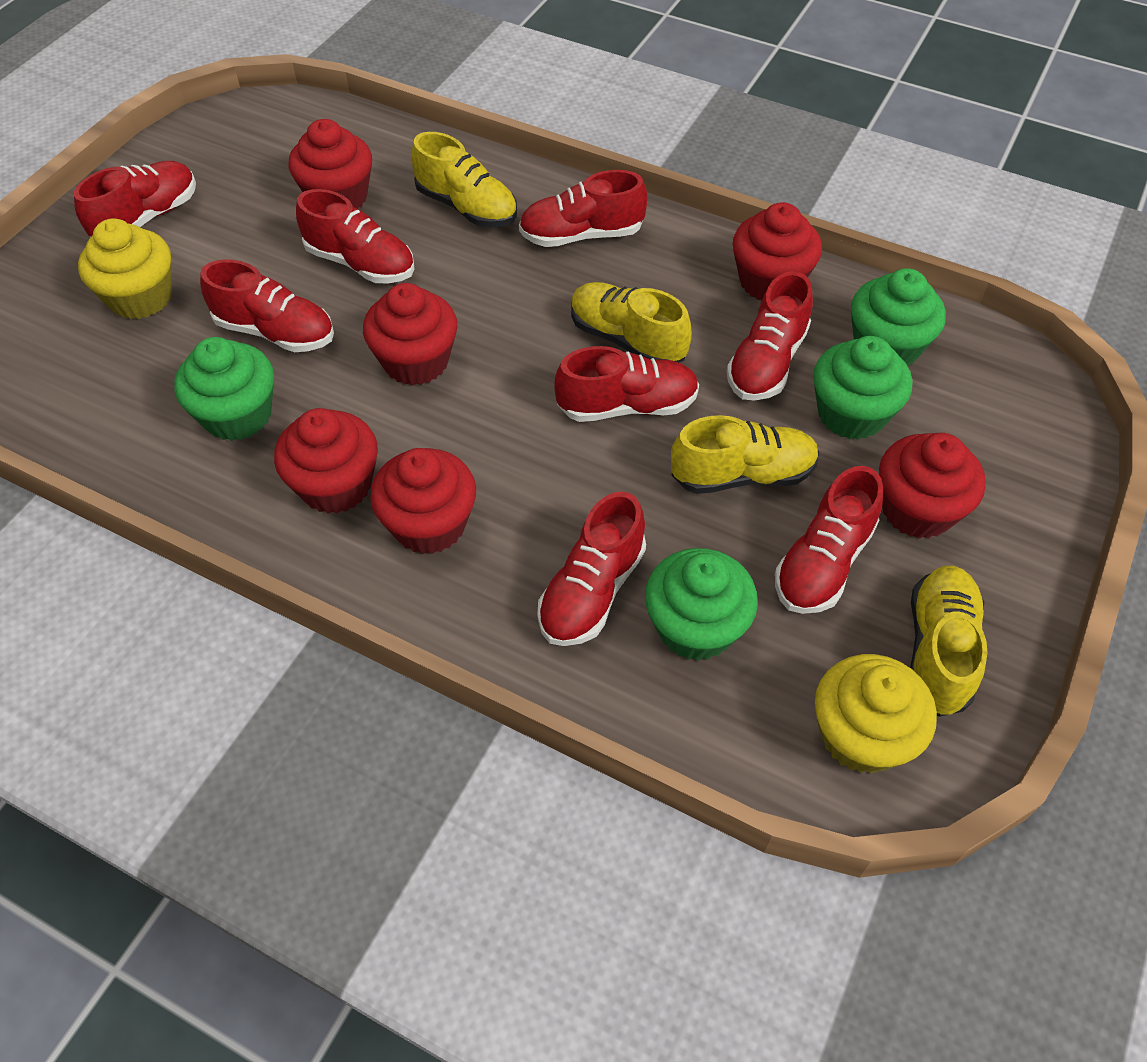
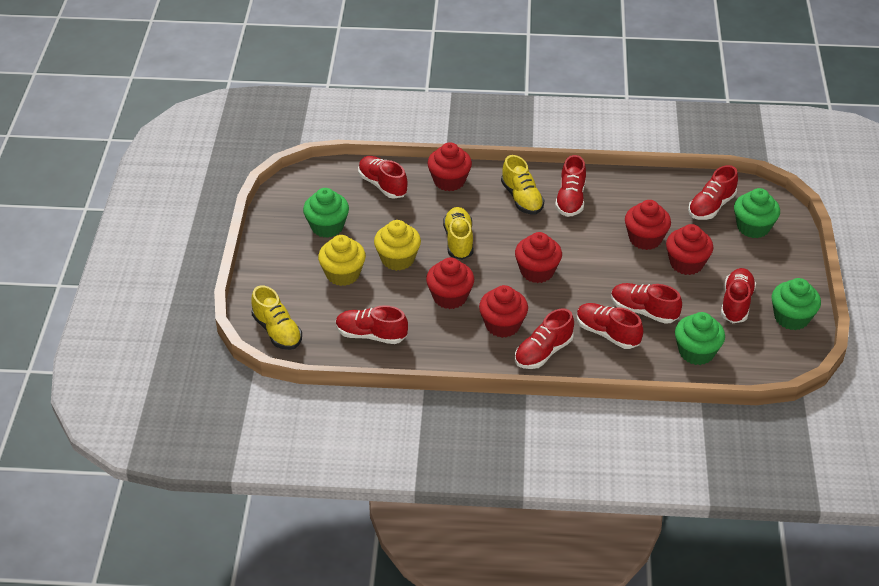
yellow shoe: [411,132,517,228] [571,282,692,362] [671,415,819,494] [910,566,988,717] = 4 -> [251,285,302,350] [443,207,473,260] [501,155,544,214] = 3

